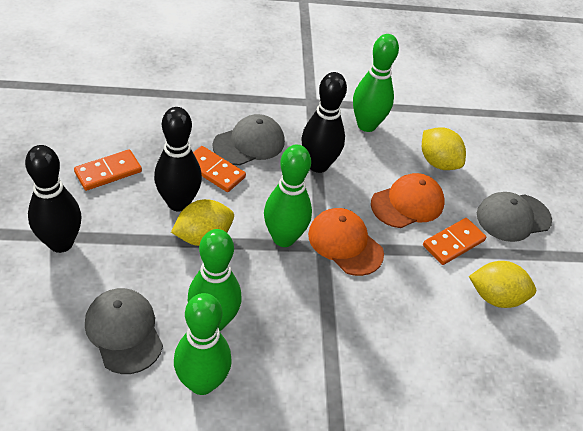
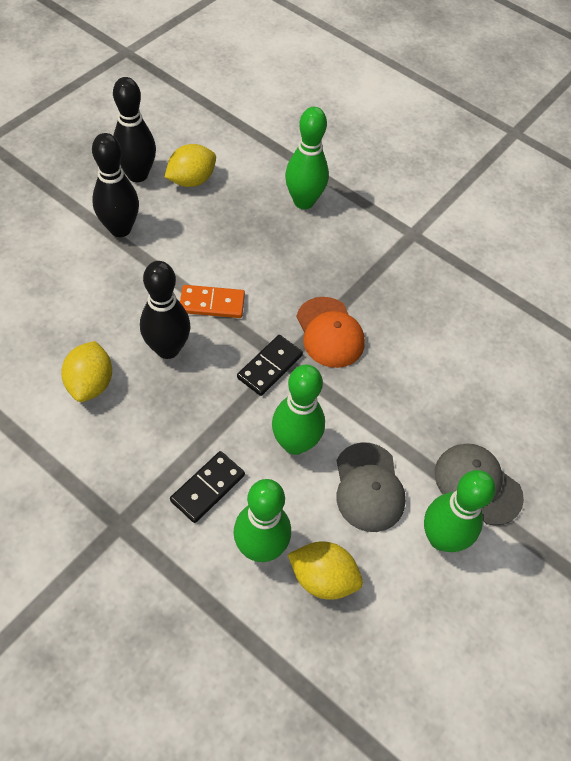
black domino: none = 0 -> [170,451,245,523] [237,335,303,396] = 2
grey cap: [85,288,163,374] [213,114,285,166] [477,192,552,242] = 3 -> [336,442,406,532] [435,443,524,526] = 2
orange cap: [308,208,384,276] [371,173,444,228] = 2 -> [296,297,365,368] = 1
orange domino: [74,149,142,191] [193,146,246,192] [423,218,486,265] = 3 -> [180,285,245,318] = 1

